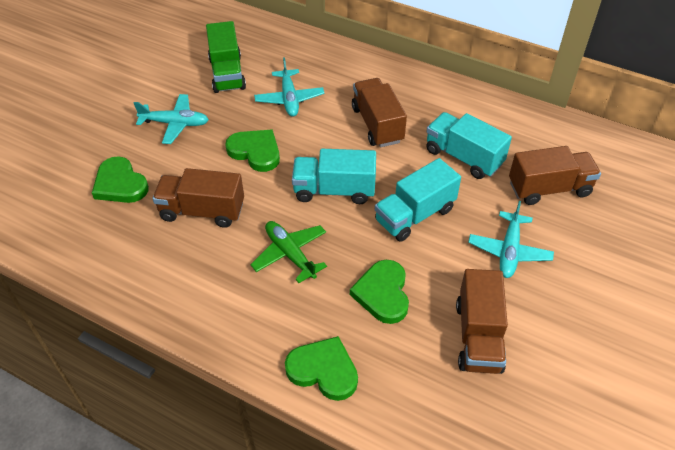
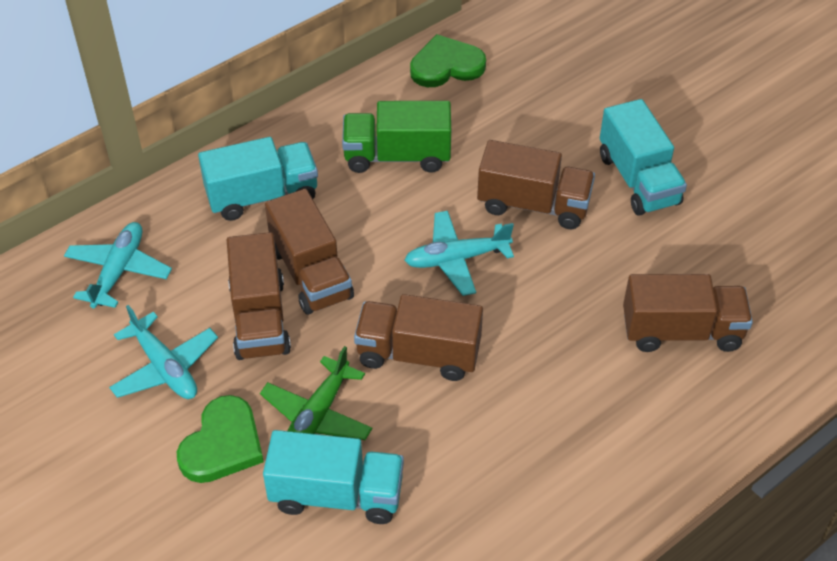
brown truck: [152,168,244,228] [352,78,407,147] [456,269,508,374] [509,146,601,205] = 4 -> [227,232,291,360] [265,189,354,315] [354,294,483,381] [477,140,595,229] [623,274,753,352] = 5
green heart: [92,156,149,203] [225,130,280,172] [285,336,358,401] [350,260,409,324] = 4 -> [177,395,264,483] [410,34,486,87] = 2

